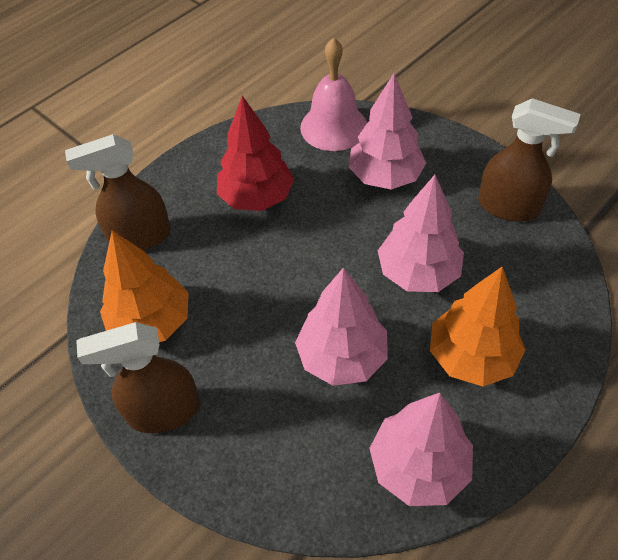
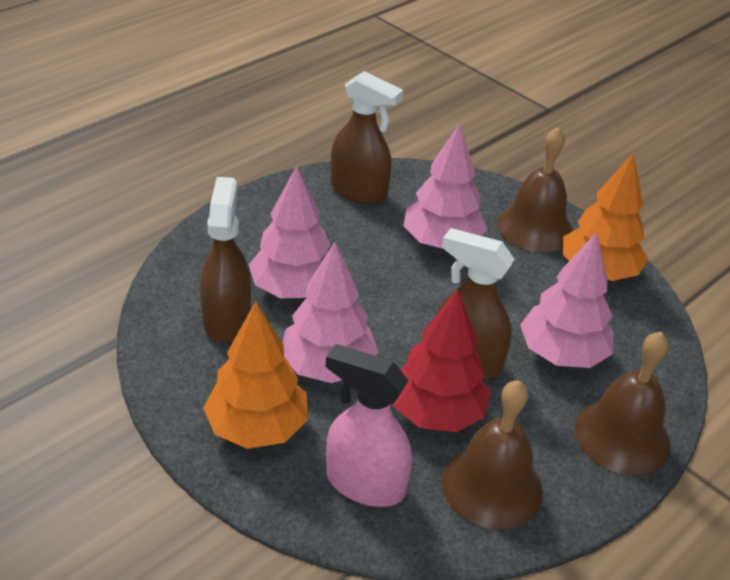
brown bell: none = 0 -> [442,380,543,529] [497,127,573,252] [575,332,671,475] = 3
pink bell: [300,38,367,151] = 1 -> none = 0
pink spray bottle: none = 0 -> [326,344,412,507] = 1

